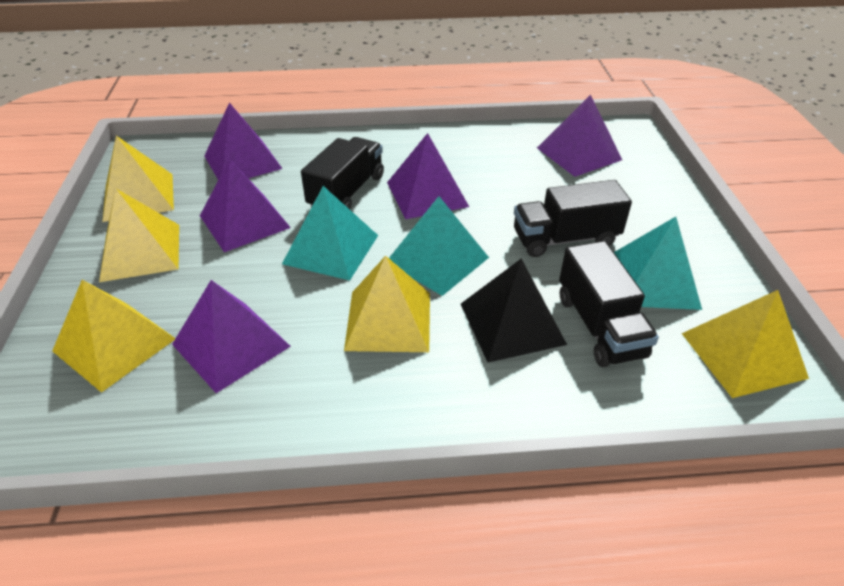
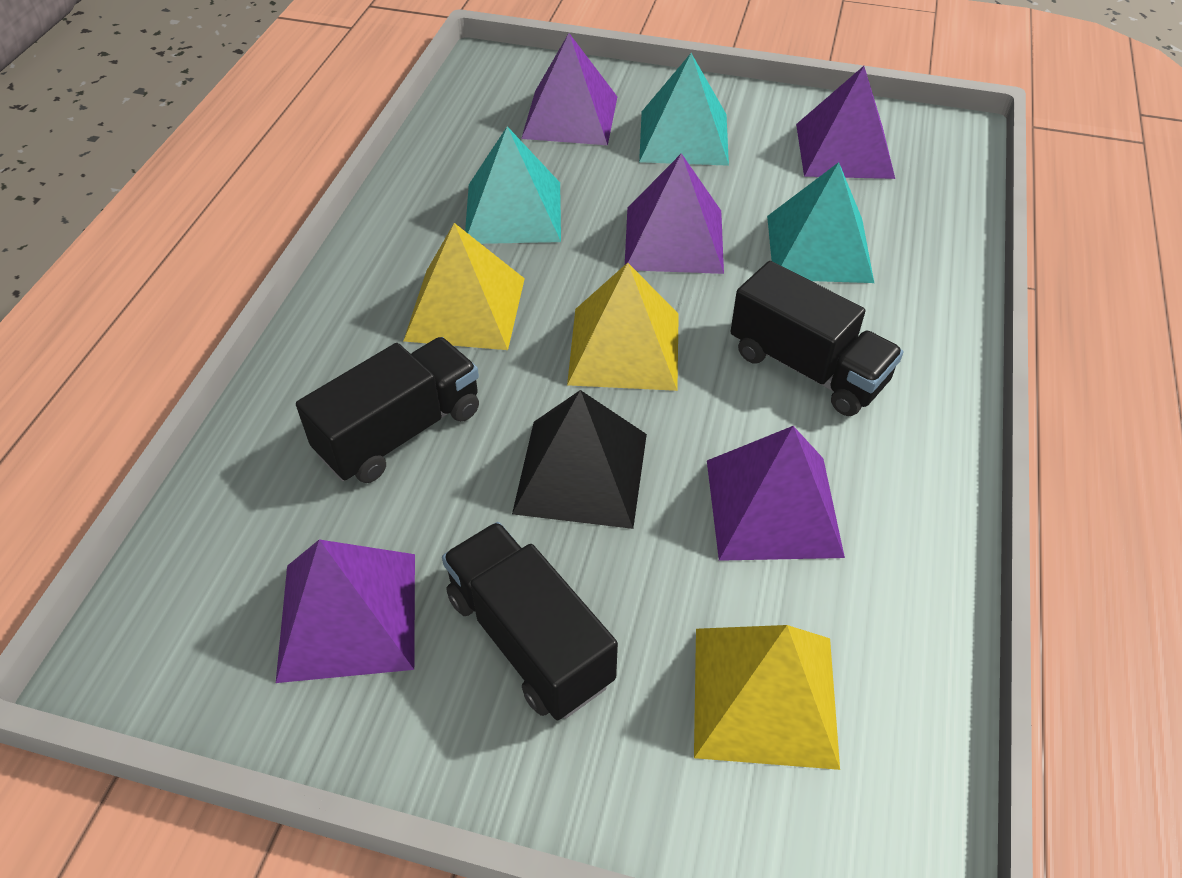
yellow pyramid: [52,280,175,393] [99,189,179,282] [102,136,174,222] [344,256,430,352] [681,290,809,398] = 5 -> [404,223,525,350] [567,263,679,391] [694,625,840,770] = 3

